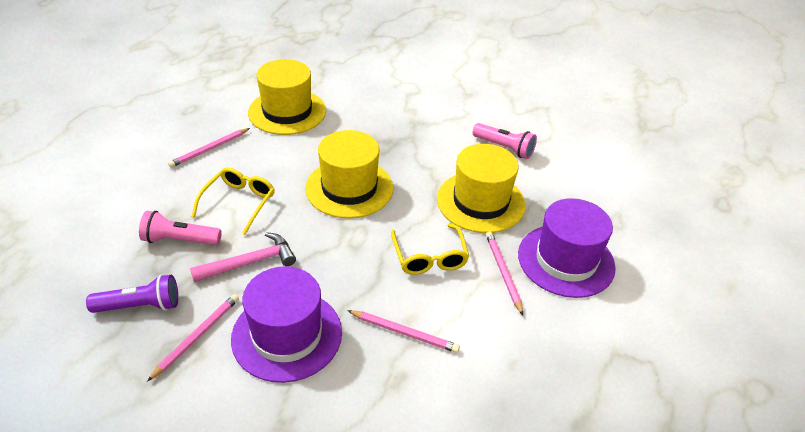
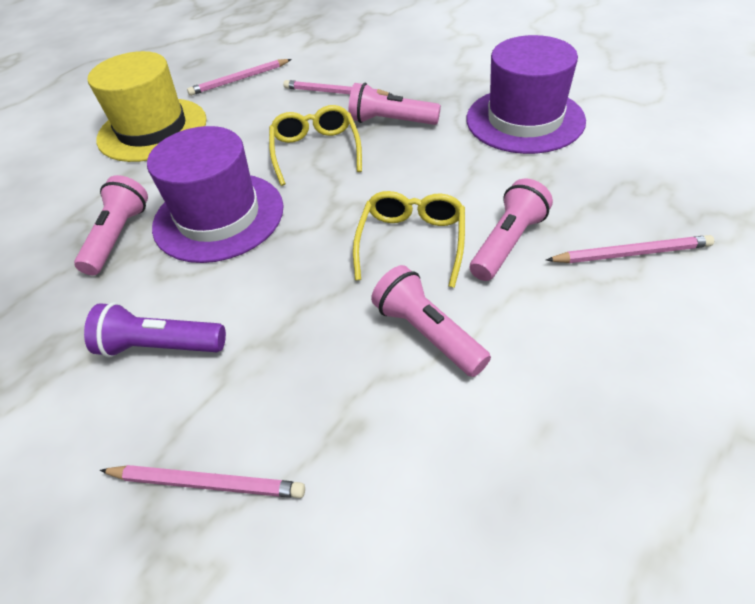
pink flashlight: [139,211,222,245] [473,123,537,159] = 2 -> [74,175,148,275] [348,83,441,125] [371,265,491,377] [470,179,553,281] = 4
pink hammer: [190,232,296,282] = 1 -> none = 0
yellow hat: [248,59,326,135] [305,130,394,219] [437,144,526,233] = 3 -> [88,51,207,162] = 1

